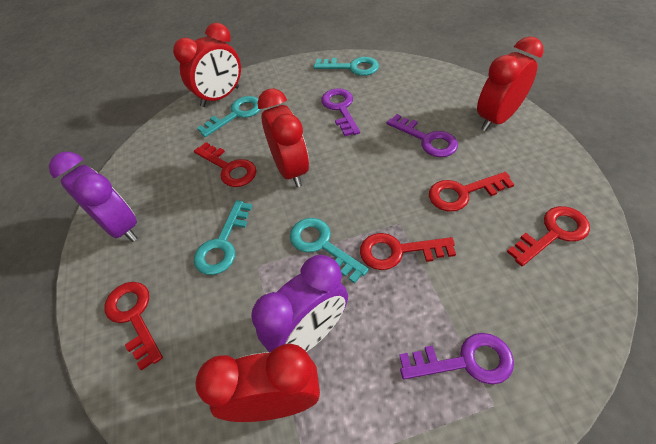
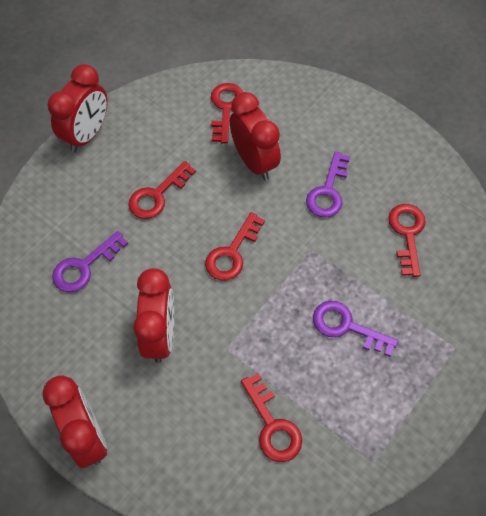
purple clock: [49,152,137,242] [251,255,348,352] = 2 -> none = 0
turquoise key: [194,200,252,275] [197,96,261,137] [290,218,369,284] [314,57,379,76] = 4 -> none = 0

